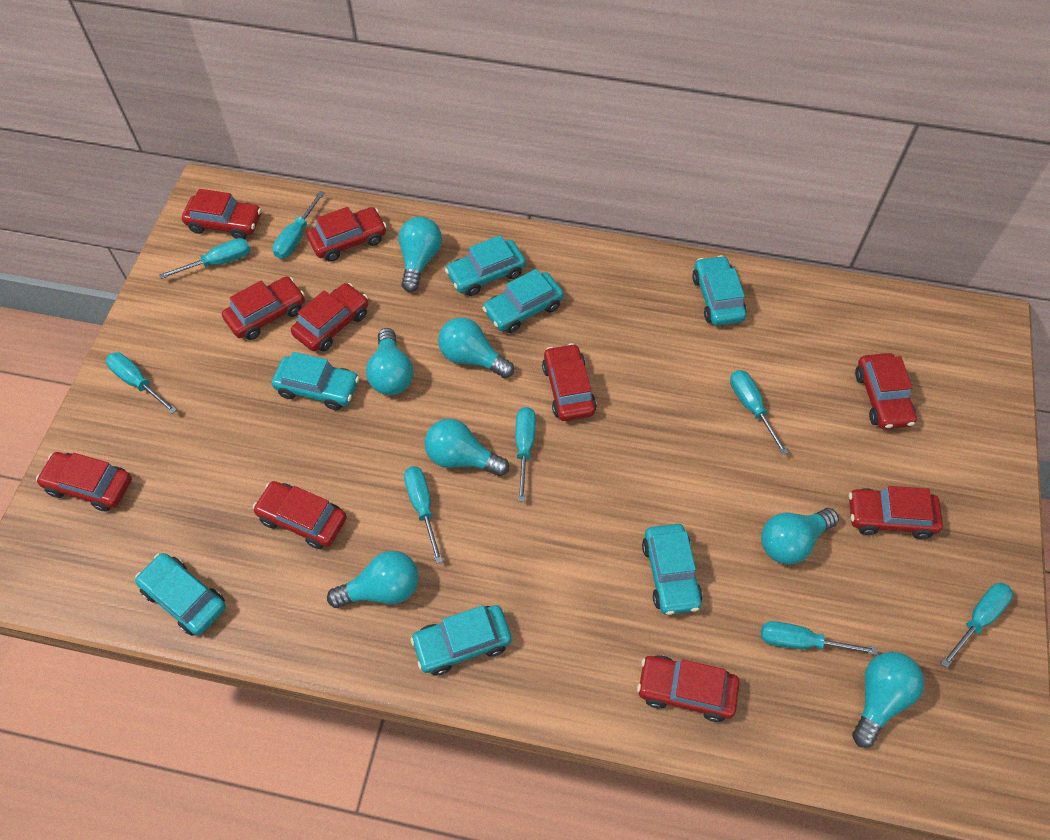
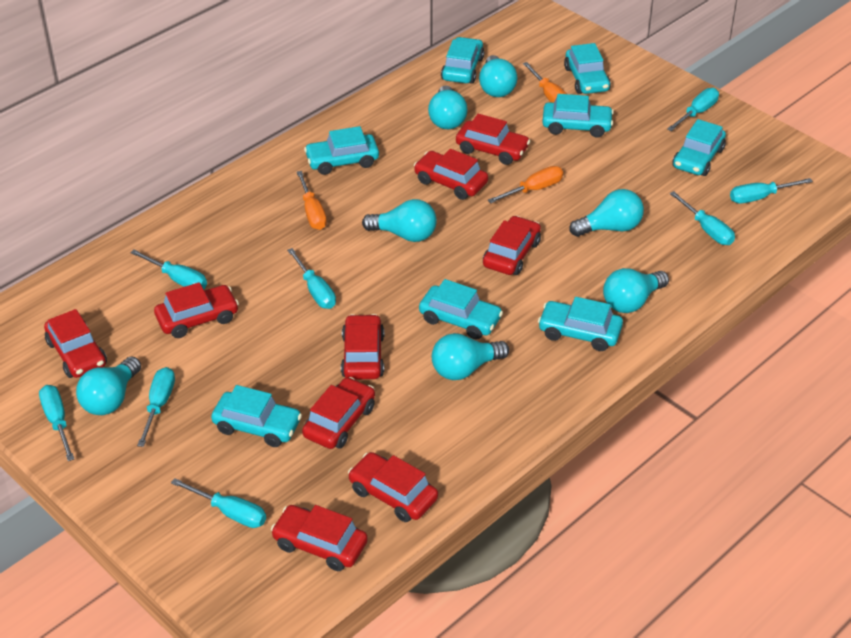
orange screwdriver: none = 0 -> [297,171,327,230] [488,166,563,203] [523,62,567,103] = 3
red car: [36,452,132,512] [182,189,261,239] [222,277,305,340] [253,481,347,549] [291,283,368,352] [307,207,387,262] [542,343,597,421] [637,655,740,722] [849,486,943,539] [855,353,917,429] = 10 -> [44,309,107,378] [154,282,239,338] [271,505,368,571] [302,377,375,449] [341,314,384,379] [348,452,438,522] [414,149,488,200] [456,114,530,165] [483,216,541,275] = 9
turquoise car: [135,553,226,636] [272,352,359,410] [410,605,512,675] [445,235,526,296] [482,269,564,333] [642,524,703,615] [692,255,747,326] = 7 -> [211,385,302,447] [304,126,379,175] [419,279,503,340] [441,37,484,84] [538,297,623,351] [542,94,614,138] [564,43,611,94] [673,119,726,176] = 8

